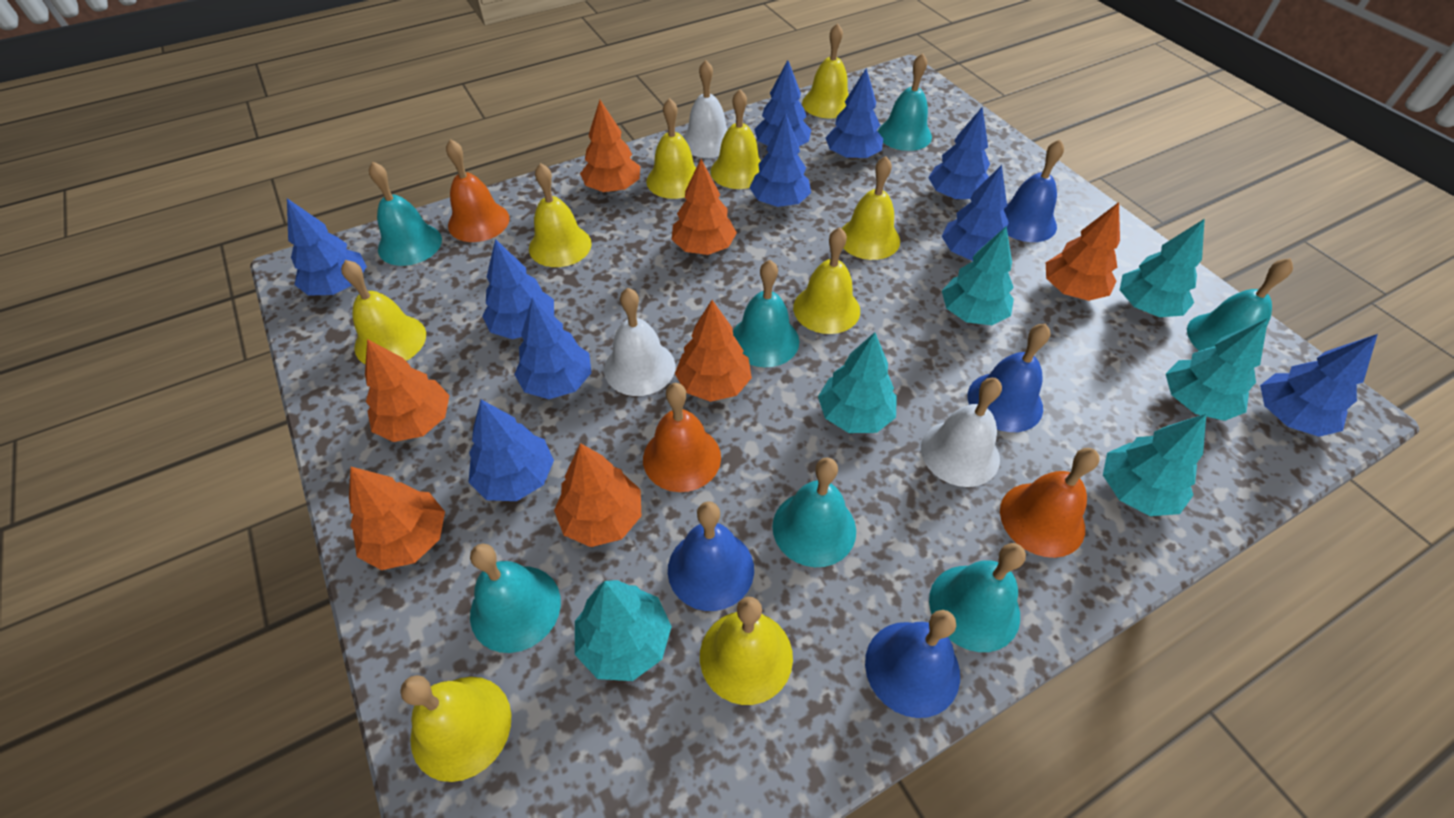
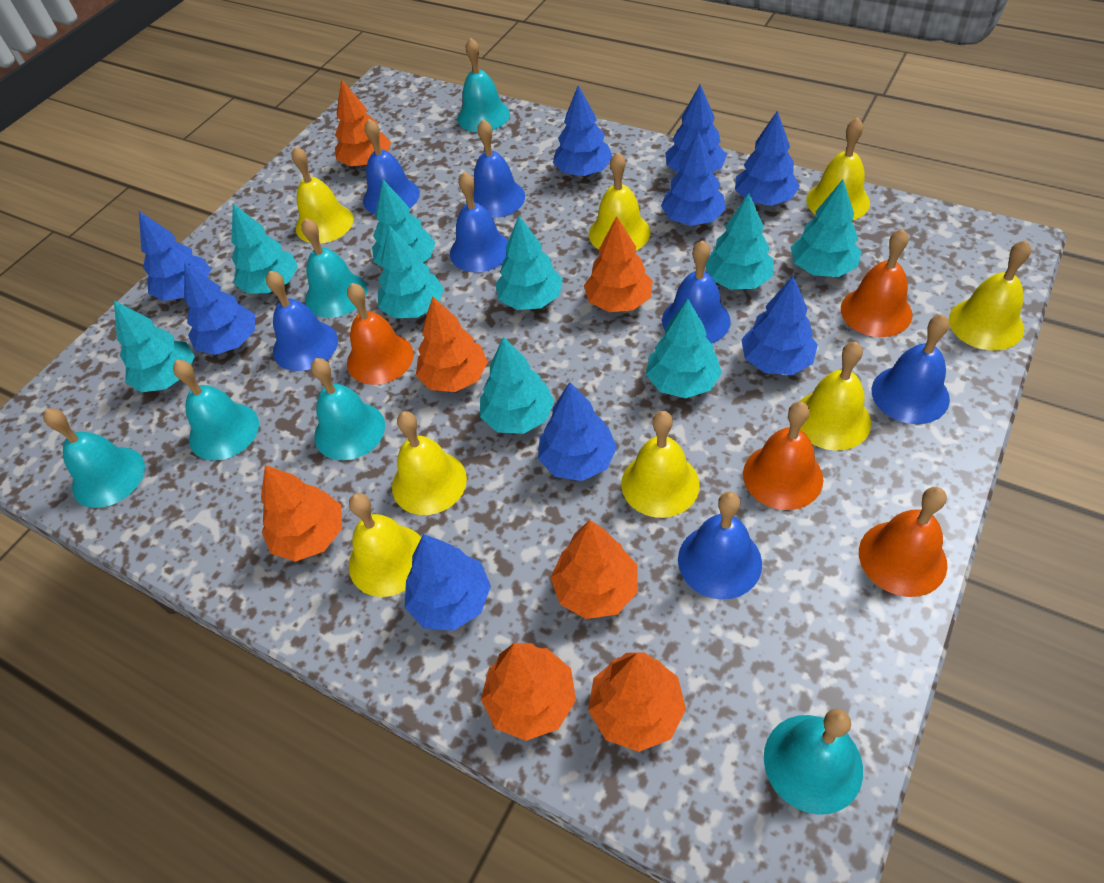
blue bell: [668,501,754,611] [865,610,960,718] [967,324,1050,432] [1004,139,1064,242] = 4 -> [266,271,338,371] [363,119,420,215] [450,172,508,272] [473,119,525,218] [662,240,731,344] [678,492,762,600] [872,314,950,424] = 7
blue tree: [287,198,367,296] [468,400,554,501] [482,239,554,339] [514,297,592,399] [749,114,811,207] [754,60,811,146] [825,68,883,160] [928,107,990,199] [941,165,1009,261] [1260,334,1378,437] = 10 -> [139,211,211,301] [184,262,255,355] [405,534,491,631] [538,382,617,481] [553,86,612,176] [661,131,726,226] [665,85,727,172] [735,110,800,206] [741,276,818,375] = 9
orange bell: [446,139,510,242] [643,383,721,492] [1000,448,1100,558] = 3 -> [347,283,414,385] [743,401,823,510] [841,229,912,337] [859,487,947,597] = 4
turquoise bell: [369,161,442,266] [470,543,561,653] [733,260,799,367] [772,457,856,567] [878,53,932,151] [929,543,1026,652] [1187,258,1293,351] = 7 -> [43,408,145,508] [173,360,259,461] [301,218,367,318] [311,358,385,460] [457,37,510,132] [764,709,863,815] = 6
turquoise tree: [575,580,672,681] [818,332,897,433] [942,227,1014,325] [1103,414,1206,516] [1120,219,1205,317] [1166,318,1268,421] = 6 -> [114,300,195,392] [231,204,298,294] [372,180,436,268] [378,226,444,318] [480,337,555,434] [495,216,563,310] [646,299,722,398] [705,193,774,290] [791,180,862,277] = 9
white bell: [604,288,675,396] [682,60,728,158] [921,378,1002,487] = 3 -> none = 0
yellow bell: [341,260,426,364] [400,675,511,782] [529,163,592,267] [646,98,696,199] [700,597,793,705] [710,89,761,189] [793,227,860,334] [802,23,849,119] [841,156,900,260] = 9 -> [291,146,354,243] [349,493,422,597] [392,411,467,515] [589,152,650,250] [621,411,700,518] [799,341,871,451] [806,117,870,220] [949,240,1031,351] = 8

